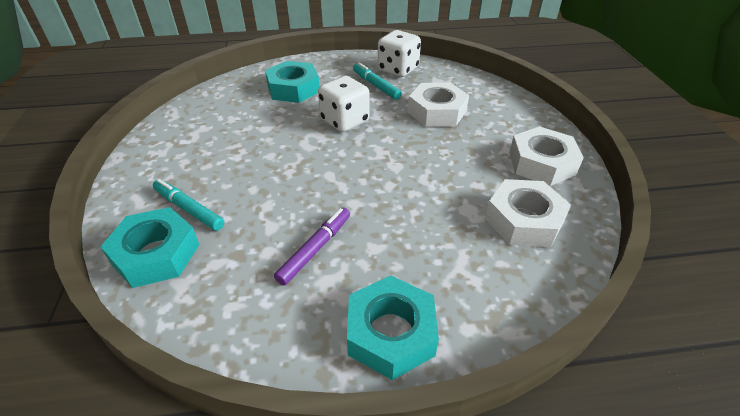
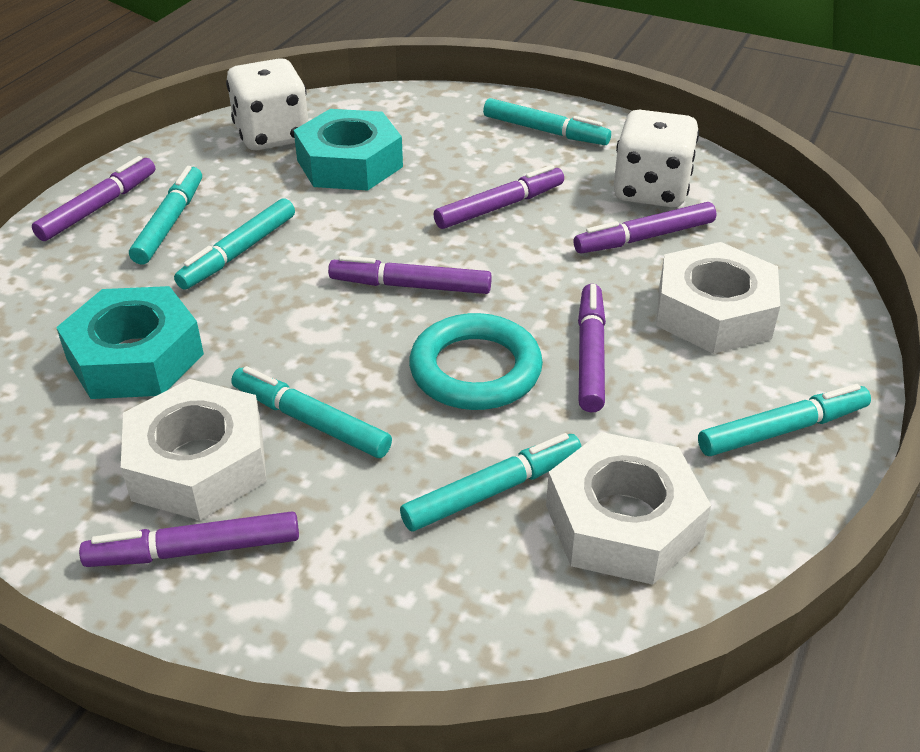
purple marker: [274,207,350,286] = 1 -> [32,156,155,241] [79,511,299,567] [328,255,492,294] [434,165,564,229] [574,202,717,253] [578,284,606,412] = 6
turquoise marker: [153,179,224,231] [353,62,402,100] = 2 -> [129,166,202,265] [174,198,295,290] [231,366,392,458] [400,433,582,531] [483,98,611,145] [698,384,871,456] = 6
turquoise nut: [100,207,200,288] [265,61,320,103] [347,275,439,380] = 3 -> [56,286,204,399] [294,109,403,190] = 2
turquoise ring: none = 0 -> [409,313,543,410] = 1

